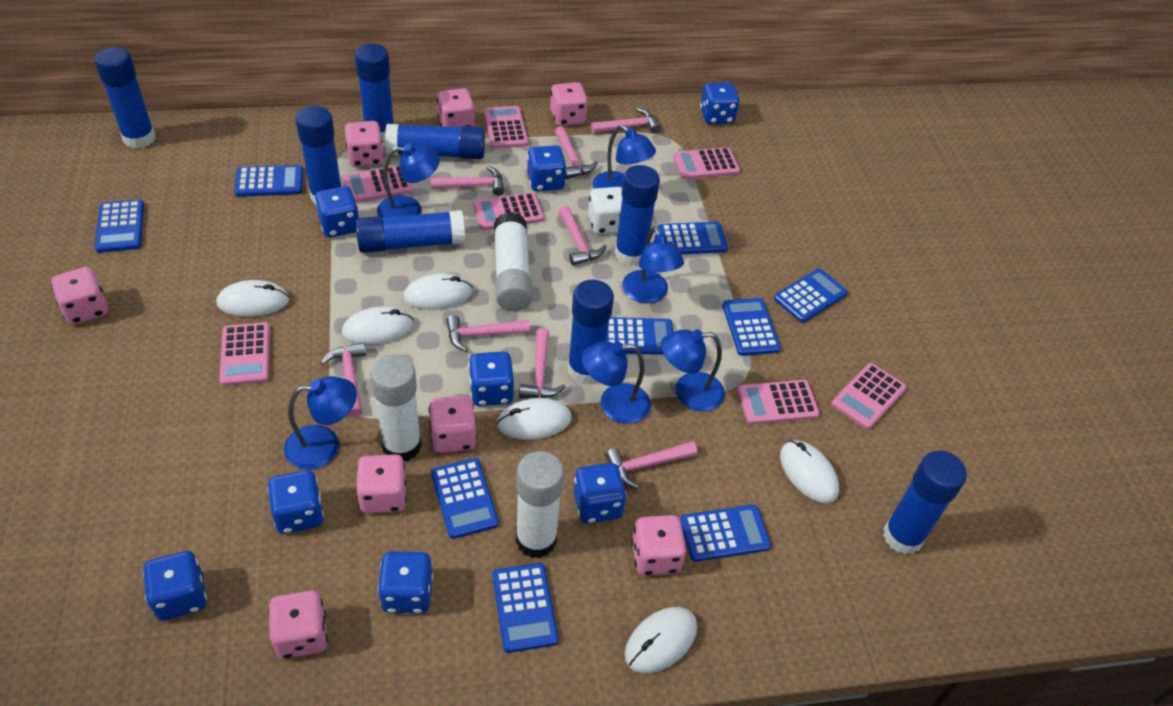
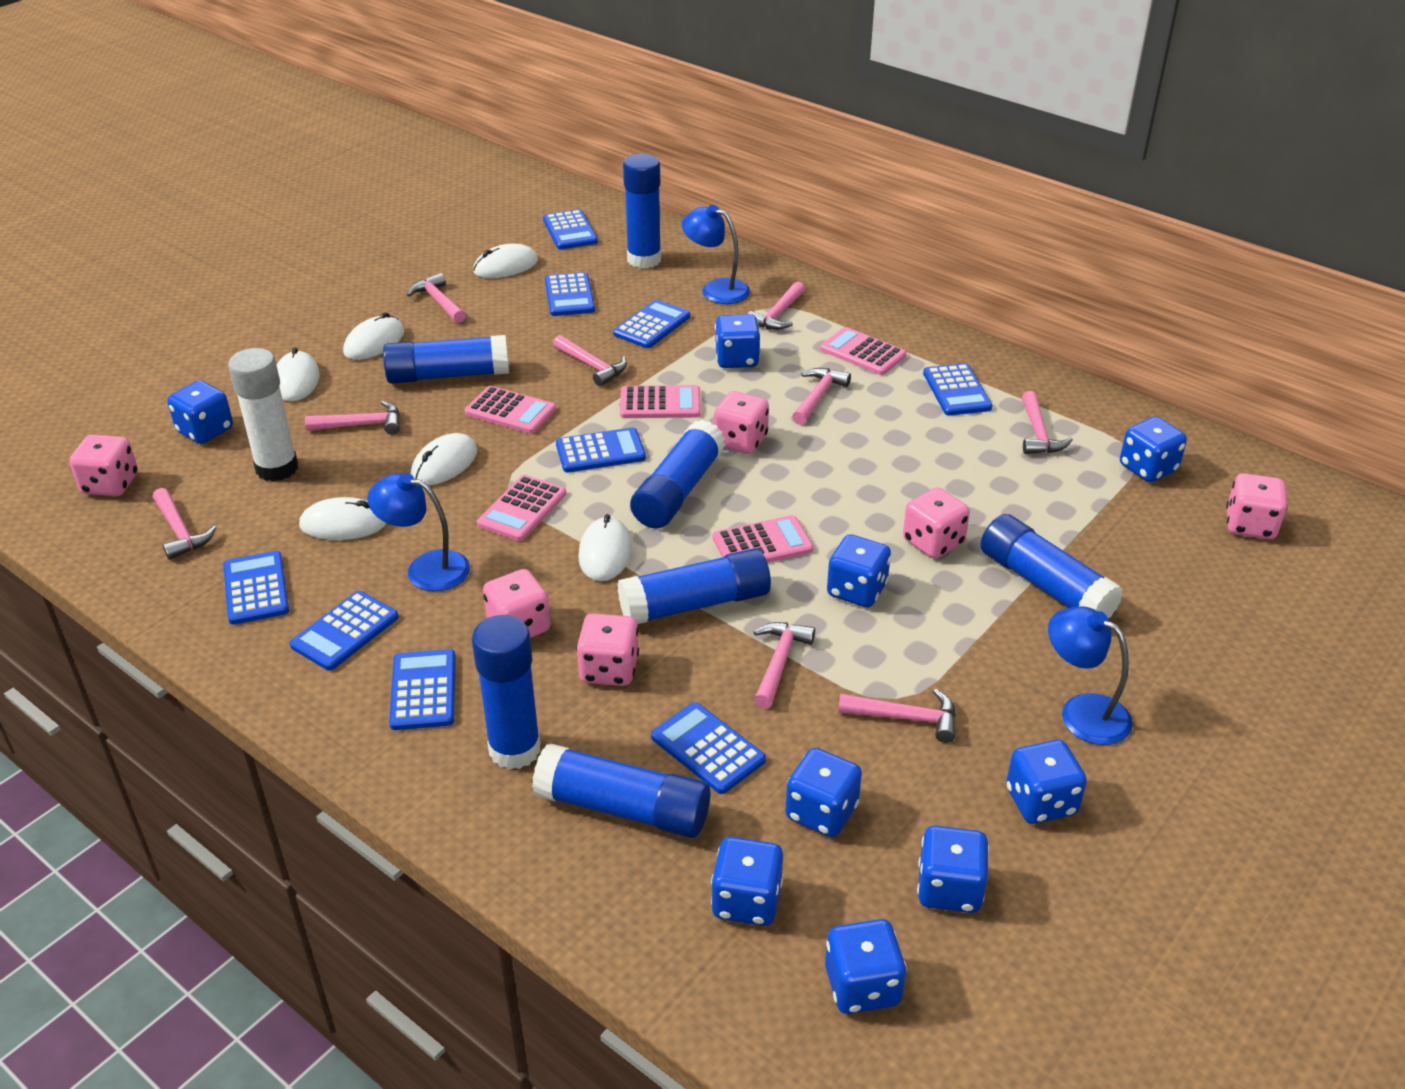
blue dice: [143,551,207,621] [267,470,324,534] [315,186,359,237] [378,552,433,613] [469,351,515,406] [527,145,566,192] [573,463,626,524] [700,82,740,124] = 8 -> [167,380,233,444] [711,837,783,926] [715,314,760,368] [785,748,862,837] [825,919,906,1014] [827,534,891,607] [917,826,989,913] [1006,740,1087,824] [1120,417,1187,482] = 9
blue glue stick: [94,47,156,149] [295,106,342,205] [355,43,395,141] [356,210,465,253] [385,124,485,159] [568,280,614,384] [615,165,660,266] [883,451,967,555] = 8 -> [383,335,509,384] [472,615,541,770] [532,743,710,838] [618,548,771,624] [623,154,661,269] [630,420,726,528] [981,514,1123,618] = 7
blue lamp: [284,376,357,470] [377,144,440,217] [581,341,651,424] [592,125,656,189] [622,227,684,303] [661,329,725,412] = 6 -> [367,473,470,591] [682,205,750,304] [1048,606,1133,745] = 3
pink calculator: [219,322,270,386] [343,165,413,202] [473,192,544,230] [484,106,528,148] [673,147,740,179] [737,380,820,424] [831,363,906,429] = 7 -> [465,386,556,434] [477,475,566,541] [620,385,701,418] [713,515,814,563] [820,327,907,375] = 5
pink dice: [51,267,108,325] [268,590,328,659] [345,121,384,167] [356,454,407,513] [429,395,477,453] [437,88,475,127] [550,82,588,126] [631,515,687,576] = 8 -> [69,435,138,496] [483,569,551,638] [576,613,639,686] [714,391,769,454] [903,487,970,559] [1226,473,1288,539] = 6
pink hammer: [320,342,366,418] [431,166,505,196] [446,315,530,352] [519,329,565,398] [555,126,598,179] [559,206,607,266] [591,108,661,134] [605,441,697,489] = 8 -> [153,488,217,560] [305,401,400,435] [407,273,466,323] [553,335,627,386] [748,281,805,330] [754,622,815,709] [792,368,851,425] [838,689,956,743] [1022,391,1073,454] = 9
white dice: [588,187,622,234] = 1 -> none = 0
white glue stick: [370,355,422,461] [494,212,532,311] [516,451,564,558] = 3 -> [228,348,298,482] = 1

